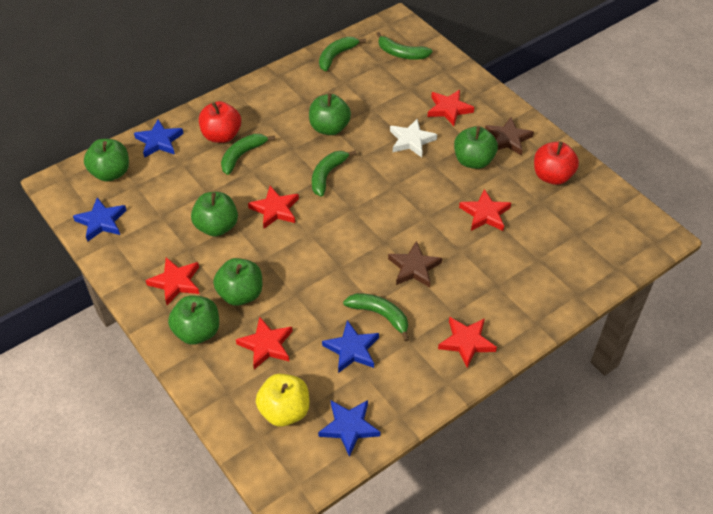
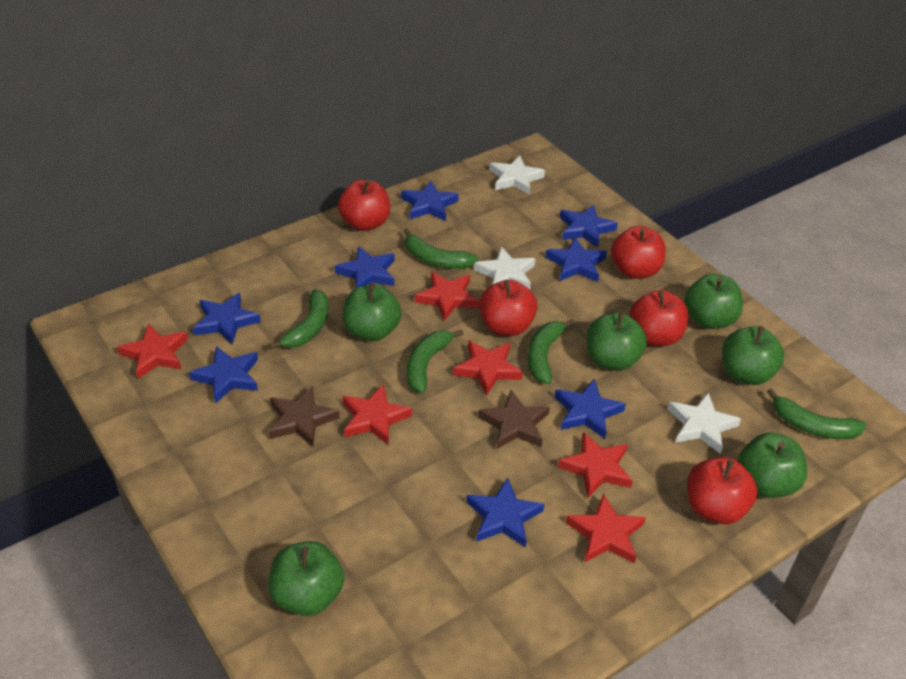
blue star: [73,197,127,242] [134,119,184,158] [318,400,380,457] [322,320,379,373] = 4 -> [189,346,258,404] [193,292,261,344] [335,246,395,288] [401,181,459,221] [466,478,545,548] [545,237,607,282] [555,379,626,439] [560,204,618,248] = 8
red apple: [199,101,241,143] [534,142,579,185] = 2 -> [338,180,390,231] [479,280,538,336] [611,226,666,279] [630,290,689,346] [687,457,758,524] = 5
white star: [390,119,437,157] = 1 -> [474,247,535,290] [490,156,545,195] [668,393,741,454] = 3
yellow apple: [256,374,309,427] = 1 -> none = 0

